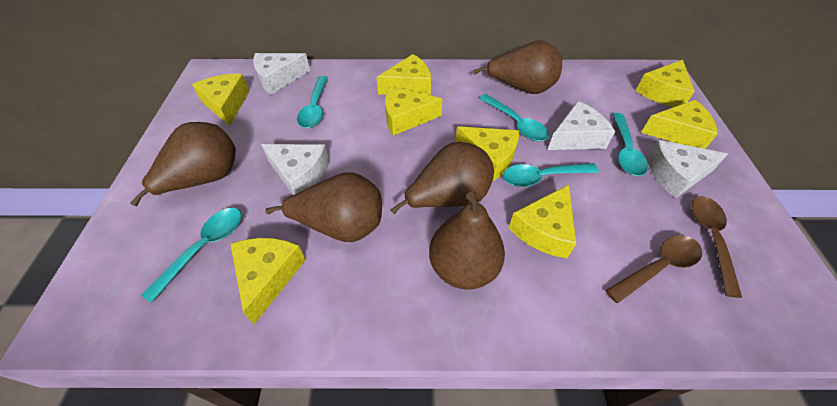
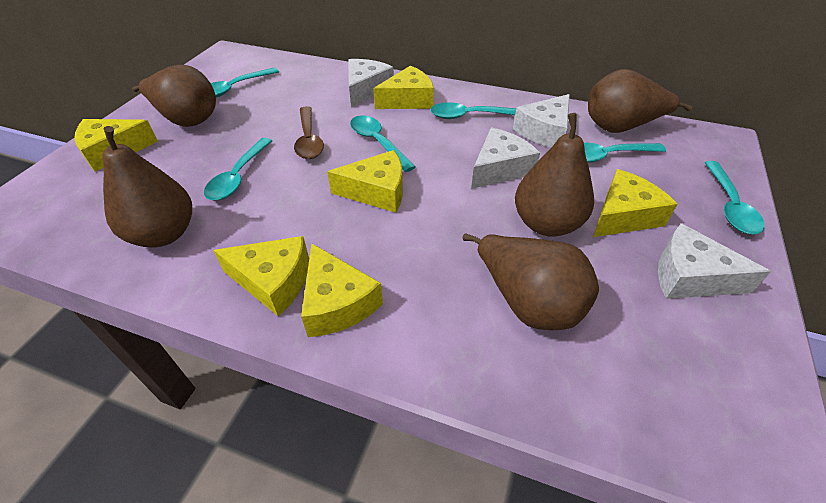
brown spoon: [605,235,702,303] [691,196,742,298] = 2 -> [294,106,324,159] = 1
turquoise spoon: [141,208,242,303] [297,76,328,128] [479,94,549,141] [503,163,599,187] [612,113,648,176] = 5 -> [204,138,272,200] [211,68,279,98] [350,115,416,172] [430,102,516,119] [584,143,666,163] [705,161,765,234] = 6
yellow cheese: [192,74,249,126] [231,238,305,324] [377,54,431,96] [385,86,442,136] [455,126,519,181] [509,185,576,258] [636,60,695,107] [641,100,717,149] = 8 -> [74,119,158,172] [213,236,309,316] [301,244,383,337] [327,150,403,213] [373,66,434,109] [593,169,677,237] = 6

